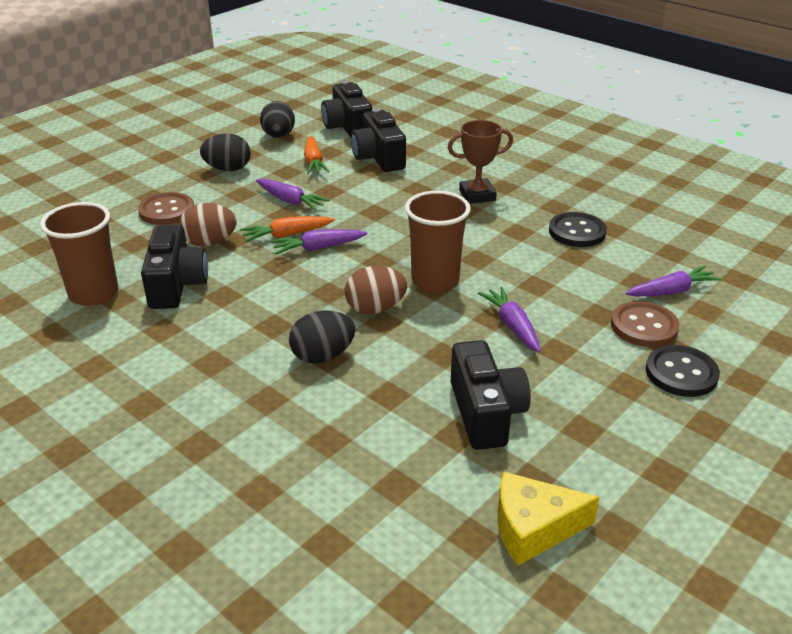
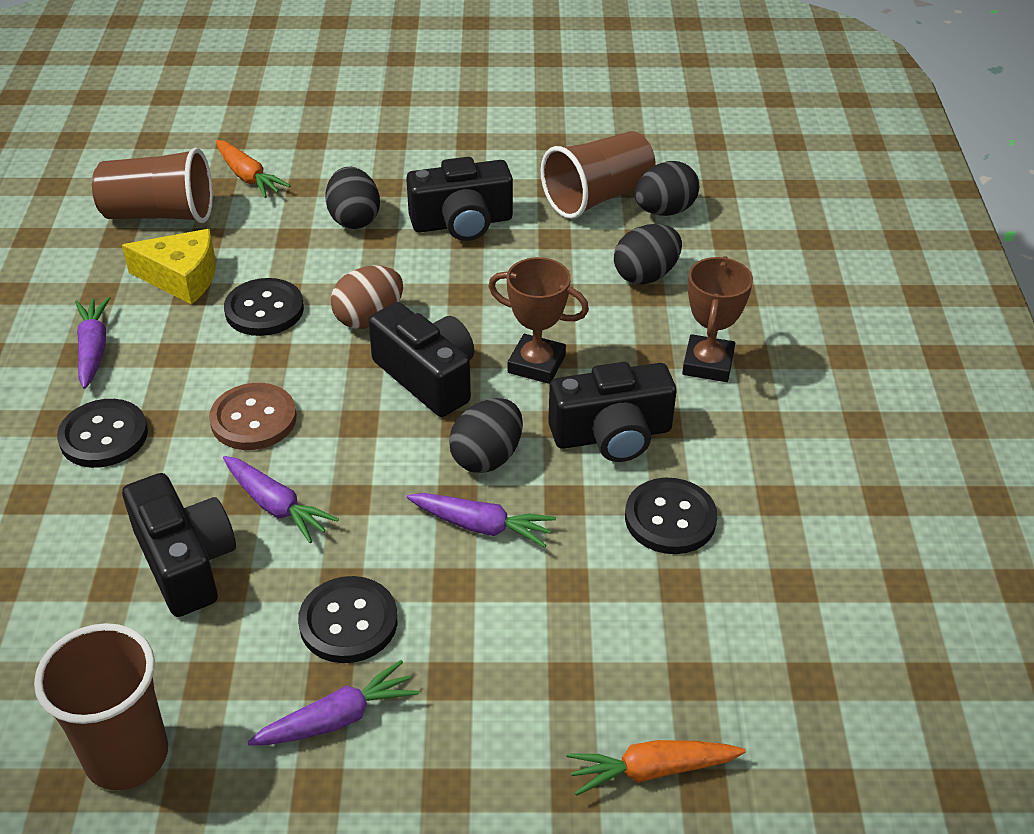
black button: [549,212,607,247] [646,345,720,397] = 2 -> [57,399,148,468] [224,278,304,336] [298,576,398,663] [625,478,717,554] = 4
black egg: [200,134,251,171] [260,101,295,138] [289,310,355,364] = 3 -> [325,167,380,229] [449,398,523,473] [614,224,682,284] [635,161,699,216] = 4
brown button: [138,192,194,225] [611,301,680,347] = 2 -> [209,383,297,450] = 1
brown cup: [40,202,118,306] [405,191,471,293] = 2 -> [34,623,168,790] [92,148,213,223] [541,131,655,219] = 3
brown egg: [179,203,237,247] [345,266,407,314] = 2 -> [331,265,403,329] = 1
brown trophy: [448,120,513,204] = 1 -> [488,257,589,384] [682,256,753,382] = 2

